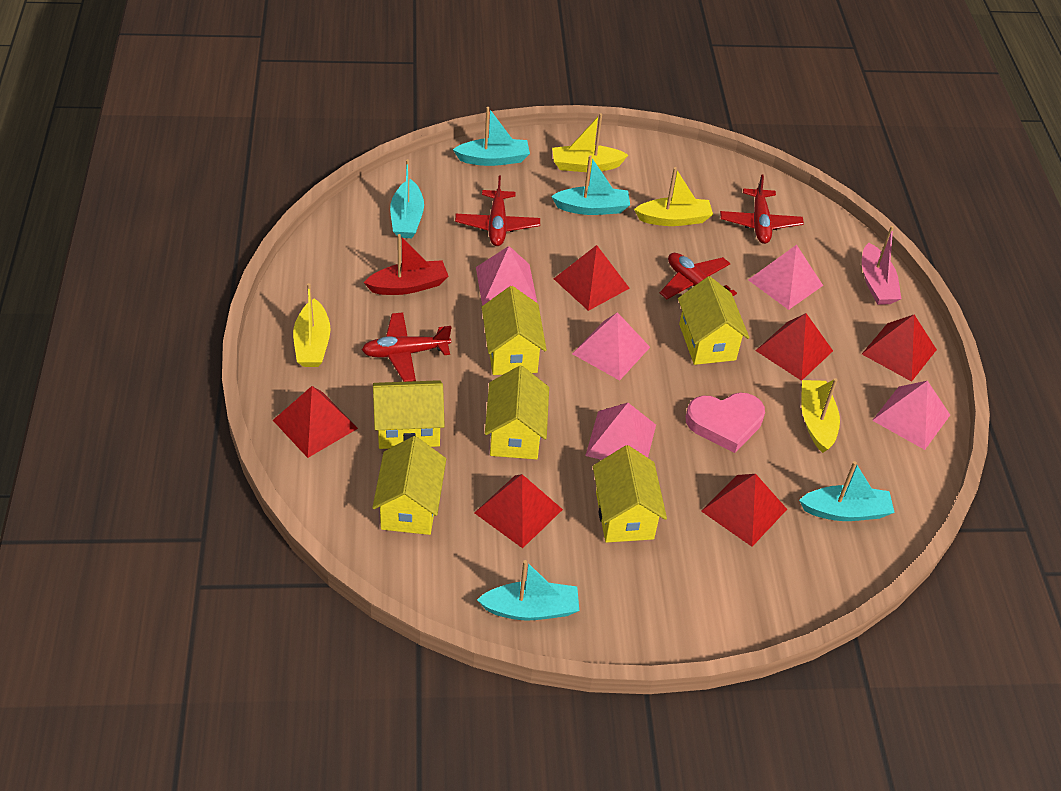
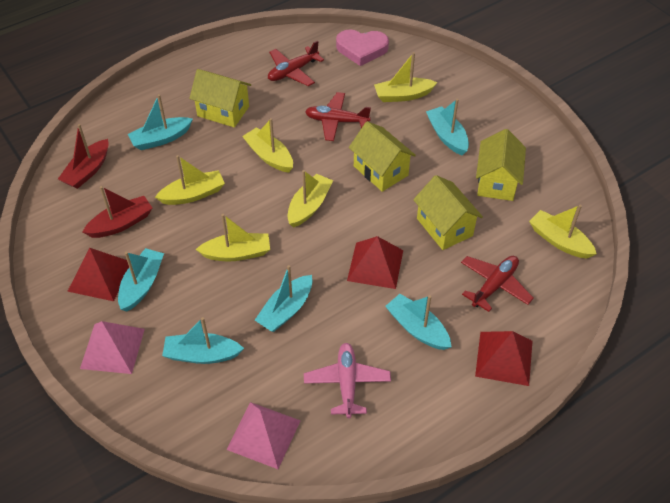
pink boat: [862,226,902,305] = 1 -> none = 0
pink plane: none = 0 -> [304,343,391,418] = 1
pink pyramid: [476,246,537,306] [572,312,650,381] [585,403,656,460] [748,245,823,310] [872,381,950,450] = 5 -> [80,321,145,374] [226,402,301,469] = 2
red boat: [364,234,448,295] = 1 -> [58,124,109,189] [83,186,152,238] = 2
red plane: [362,312,452,382] [455,175,540,246] [660,253,737,299] [720,174,804,244] = 4 -> [268,41,324,86] [305,92,371,141] [461,256,534,312] = 3
red pyramid: [273,386,358,458] [474,474,563,548] [554,245,630,311] [701,474,787,547] [755,313,833,381] [862,315,937,382] = 6 -> [67,248,129,301] [347,236,403,289] [475,331,533,386] = 3
turquoise boat: [390,159,424,238] [453,107,530,166] [477,560,579,621] [551,155,630,215] [799,461,895,521] = 5 -> [118,248,164,311] [128,94,193,150] [162,317,244,364] [255,265,312,332] [385,294,452,350] [426,99,469,155] = 6
yellow boat: [293,283,331,367] [552,113,628,172] [634,167,713,226] [801,378,840,453] = 4 -> [155,155,225,205] [196,214,270,261] [242,118,293,173] [287,170,333,228] [374,52,437,102] [529,205,597,258] = 6
yellow house: [372,436,446,535] [373,380,445,449] [482,286,547,375] [485,366,549,459] [593,445,667,543] [678,276,749,365] = 6 -> [189,69,251,128] [349,121,416,192] [413,175,483,250] [476,129,526,201] = 4

